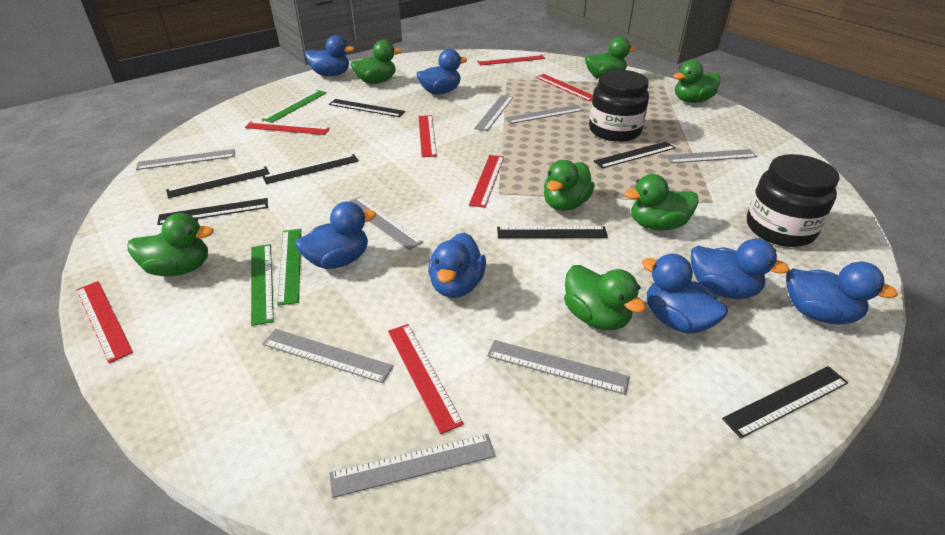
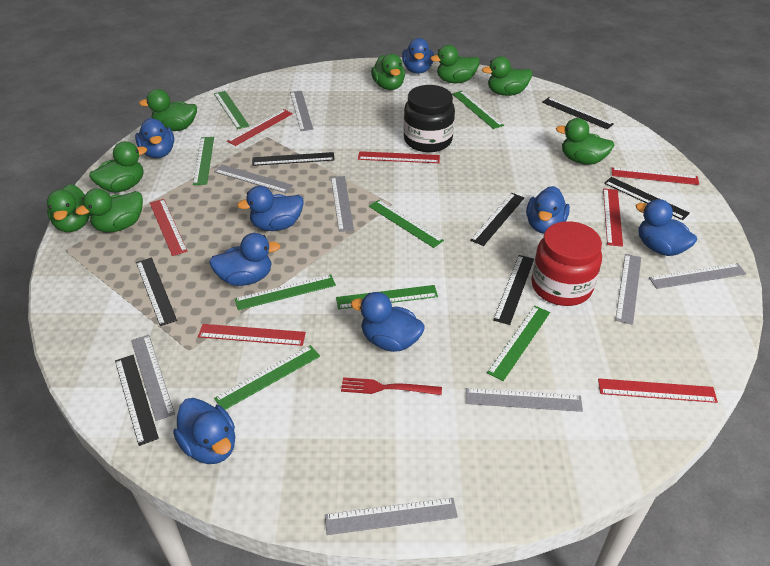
black jar: [589,70,649,142] [747,154,840,247] = 2 -> [404,85,455,152] = 1
blue duck: [295,201,376,269] [305,35,355,76] [416,49,467,94] [428,233,486,298] [642,254,728,333] [691,239,790,299] [786,262,898,324] = 7 -> [135,118,174,158] [173,398,235,464] [209,233,280,286] [237,186,303,231] [351,292,425,352] [402,38,434,74] [526,186,570,233] [635,199,697,256] = 8
green duck: [128,213,214,276] [350,40,402,84] [544,160,595,211] [564,265,646,330] [585,37,637,79] [624,174,699,230] [673,60,721,103] = 7 -> [47,184,91,232] [75,188,143,232] [89,141,147,193] [139,89,197,131] [371,54,405,90] [430,45,480,83] [482,56,532,96] [556,118,614,165] = 8
green ruler: [251,244,274,326] [262,90,327,123] [277,229,301,306] = 3 -> [193,137,214,185] [214,91,249,129] [214,345,320,410] [234,275,336,310] [336,285,438,310] [369,200,444,248] [452,91,504,129] [487,306,550,381] = 8
red fork: none = 0 -> [341,377,442,395] = 1
red jar: none = 0 -> [531,221,602,306] = 1

